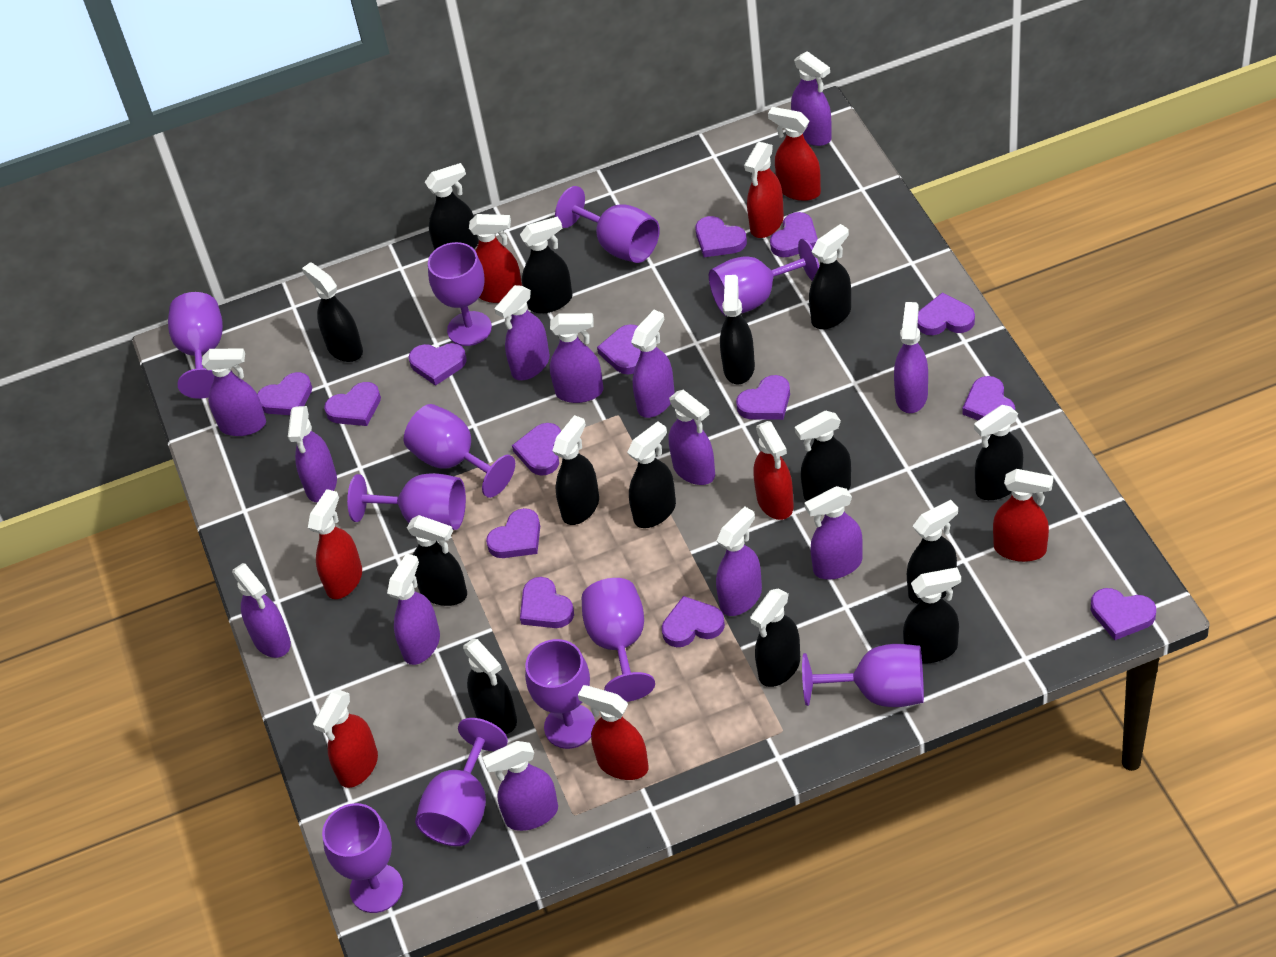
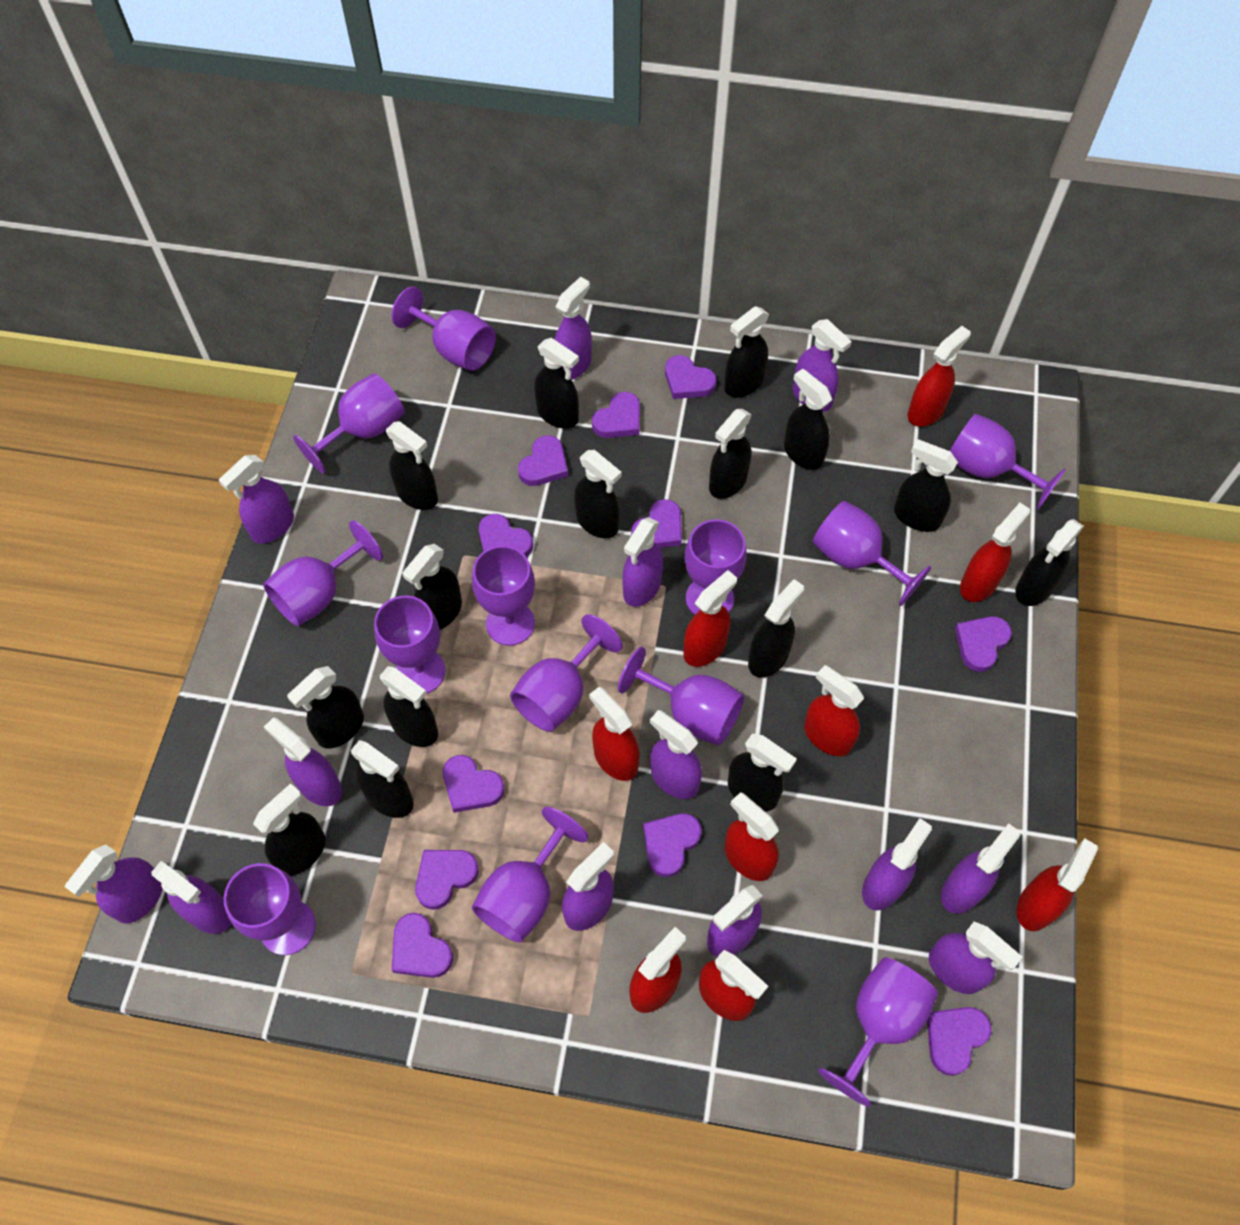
black spray bottle: [302,262,363,362] [407,515,467,606] [425,163,479,250] [463,639,517,734] [520,216,573,313] [553,415,599,525] [627,421,676,528] [720,275,755,385] [750,589,800,687] [795,411,851,501] [809,224,851,329] [903,567,961,664] [907,500,958,604] [974,405,1023,500] = 14 -> [253,783,325,876] [287,666,364,748] [351,740,414,818] [380,666,438,747] [386,421,438,510] [402,544,462,630] [534,338,579,429] [574,450,622,538] [709,409,752,499] [724,306,769,397] [728,733,797,812] [748,579,804,678] [784,369,832,470] [894,439,958,532] [1015,519,1084,606] = 15
purple goblet: [168,292,223,399] [322,803,403,913] [347,473,466,530] [404,404,515,498] [415,718,508,846] [428,242,492,346] [525,639,595,749] [555,186,660,263] [582,578,655,702] [709,238,819,316] [802,644,924,707] = 11 -> [224,863,316,955] [263,520,383,626] [293,373,405,473] [374,596,445,693] [392,287,496,371] [472,545,535,646] [472,807,588,943] [510,614,623,732] [618,647,744,745] [685,519,747,615] [813,501,931,606] [818,957,938,1107] [950,414,1066,510] = 13
purple heart: [257,372,312,415] [324,382,381,426] [409,343,467,386] [486,508,540,558] [512,423,561,476] [520,577,574,628] [597,324,640,374] [662,596,725,647] [695,216,747,257] [736,375,790,420] [770,212,818,257] [917,292,975,335] [962,376,1015,420] [1091,588,1156,640] = 14 -> [392,913,453,978] [415,850,479,910] [443,755,504,813] [479,514,533,557] [518,435,568,486] [592,392,640,438] [631,499,682,548] [643,813,701,877] [665,355,716,399] [927,1007,991,1076] [955,616,1012,672] = 11
red spray bottle: [308,489,362,599] [313,690,378,788] [469,214,522,303] [578,685,649,780] [744,142,784,238] [753,421,794,520] [768,107,821,201] [993,469,1053,562] = 8 -> [589,687,640,781] [629,927,686,1013] [684,570,737,667] [699,950,768,1021] [725,792,779,881] [804,665,864,756] [907,326,971,427] [960,503,1030,602] [1017,838,1098,931] = 9

